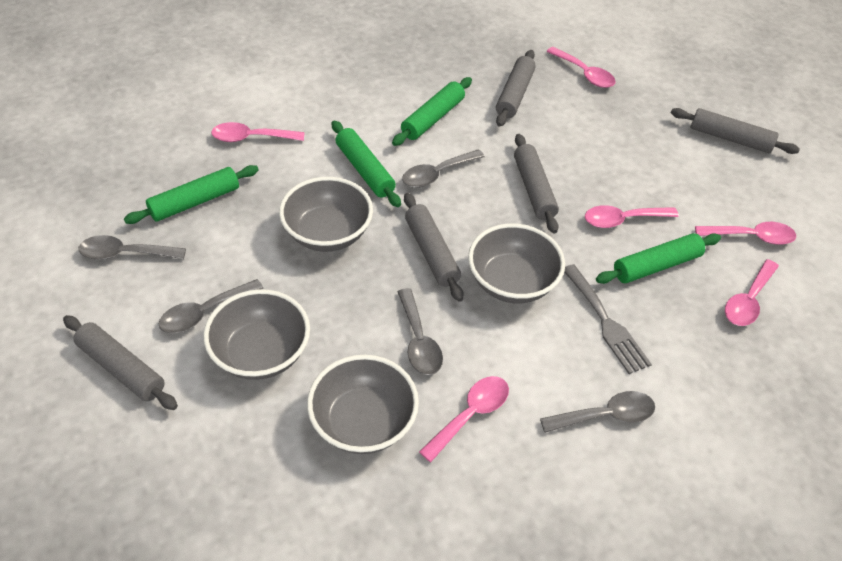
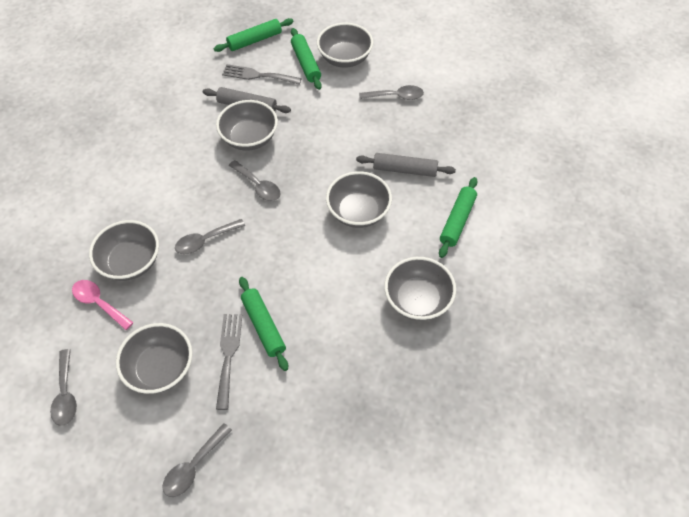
grey bowl: [203,289,310,380] [279,177,373,252] [307,355,419,454] [468,224,565,303] = 4 -> [89,220,159,281] [116,323,193,394] [216,100,278,151] [317,23,373,68] [326,171,392,228] [384,257,456,321] = 6
grey fork: [564,264,652,374] = 1 -> [216,314,242,410] [222,64,302,85] = 2
grey rolling pin: [63,315,178,410] [404,193,464,302] [496,50,536,127] [514,134,559,233] [671,108,800,154] = 5 -> [203,87,291,113] [356,153,456,177] = 2
pink spoon: [211,122,305,142] [419,376,509,462] [546,47,616,88] [585,205,679,228] [695,222,796,245] [725,259,779,326] = 6 -> [72,280,134,330] = 1

